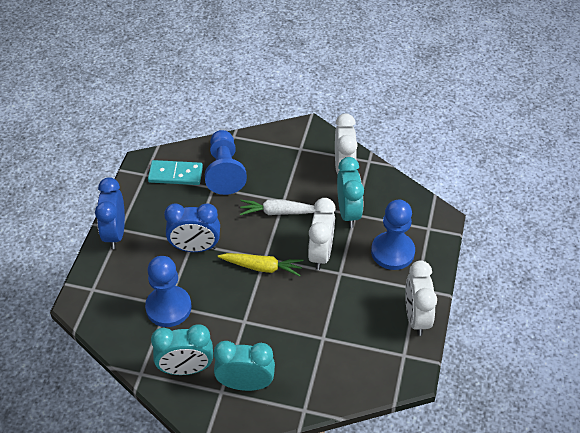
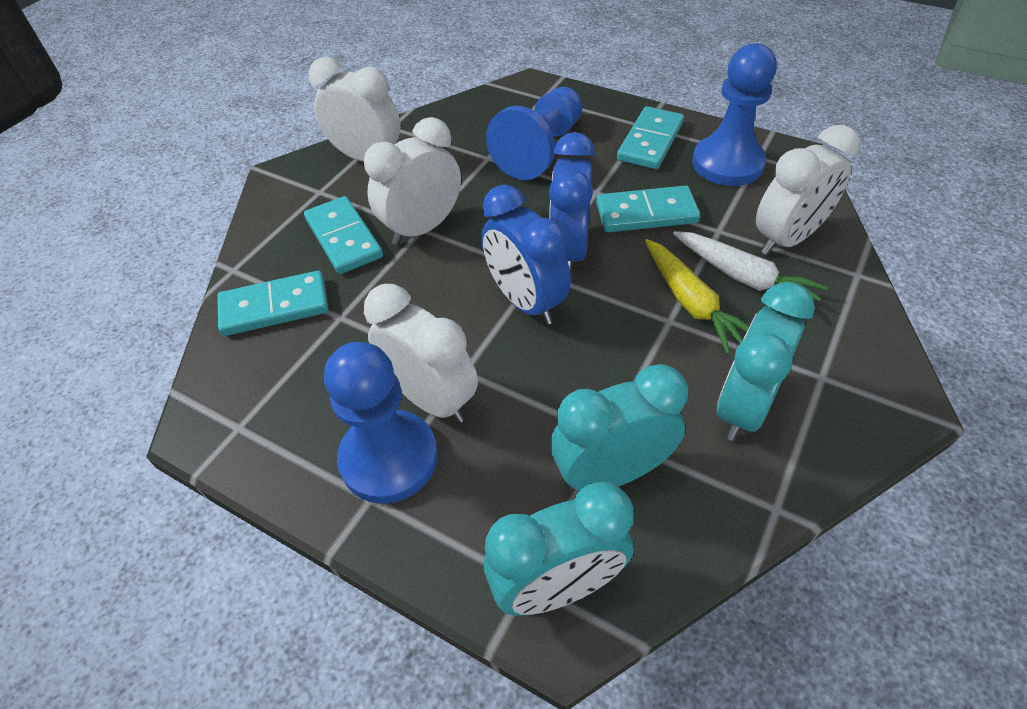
turquoise domino: [148,160,203,185] = 1 -> [217,271,329,336] [304,196,383,274] [596,185,700,232] [617,106,684,169] = 4
white clock: [308,198,336,270] [335,114,358,174] [405,260,437,336] = 3 -> [308,57,401,162] [364,117,461,245] [364,284,478,423] [756,125,860,255] = 4

